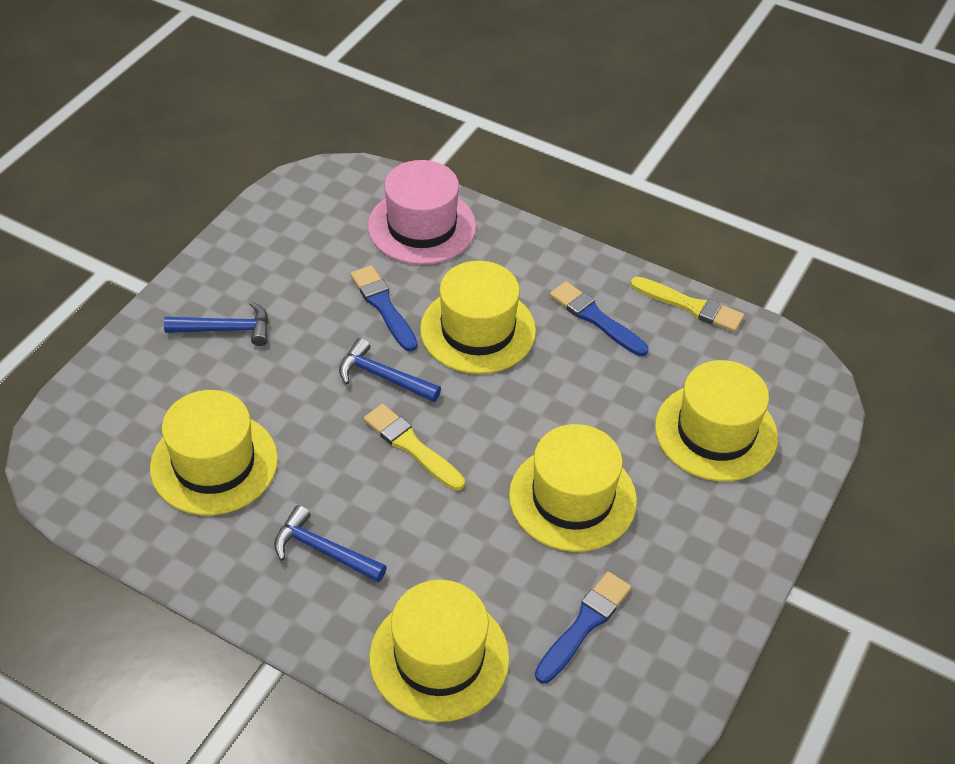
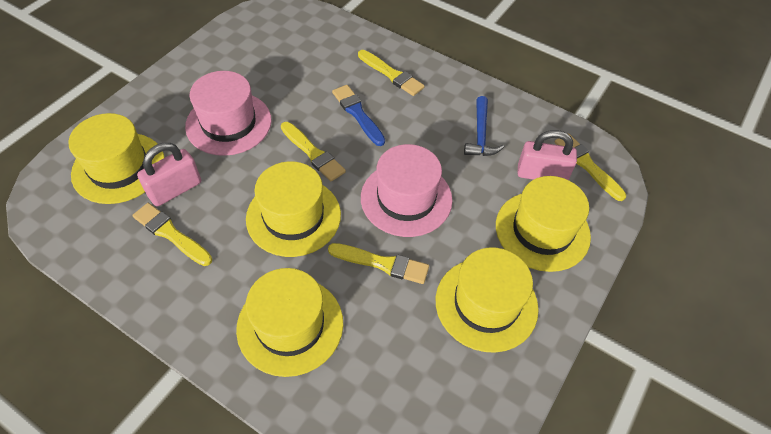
blue brush: [350,265,418,351] [535,572,631,683] [550,281,648,356] = 3 -> [332,85,385,146] = 1
blue hammer: [164,301,269,346] [274,505,387,582] [339,338,441,402] = 3 -> [464,96,504,156] = 1
pink hat: [368,160,476,265] = 1 -> [185,71,272,156] [361,144,453,237] = 2
pink padlock: none = 0 -> [137,143,201,206] [517,130,577,180] = 2
yellow brush: [364,404,465,491] [630,277,744,332] = 2 -> [132,203,212,266] [281,122,346,181] [328,243,429,284] [358,50,425,96] [554,133,626,201] = 5

